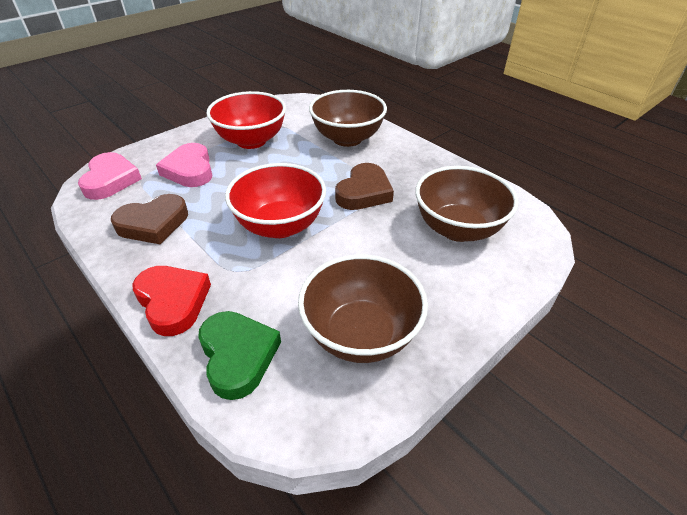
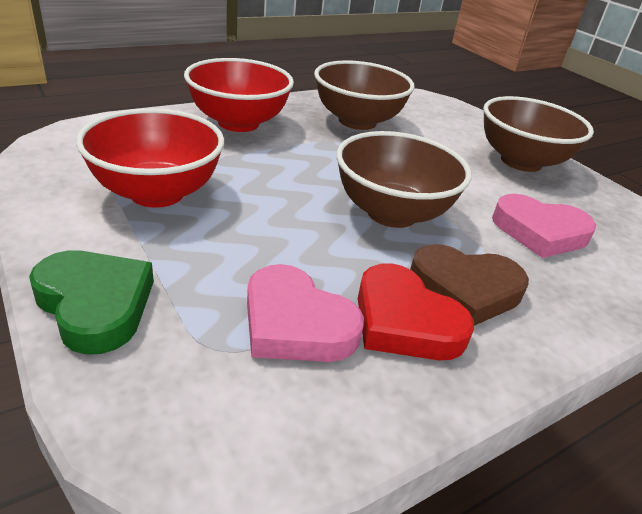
brown heart: [111,194,188,244] [335,163,394,210] = 2 -> [410,244,529,326] = 1

